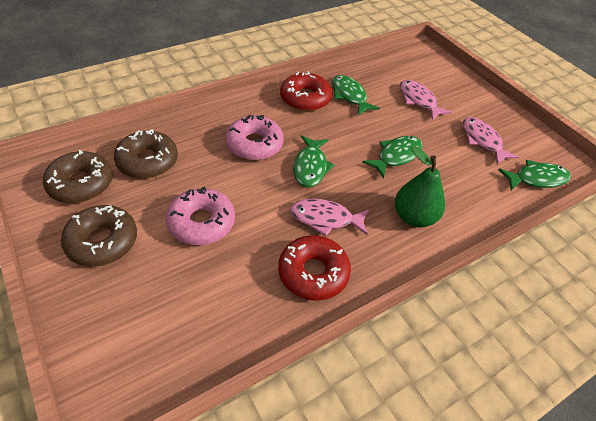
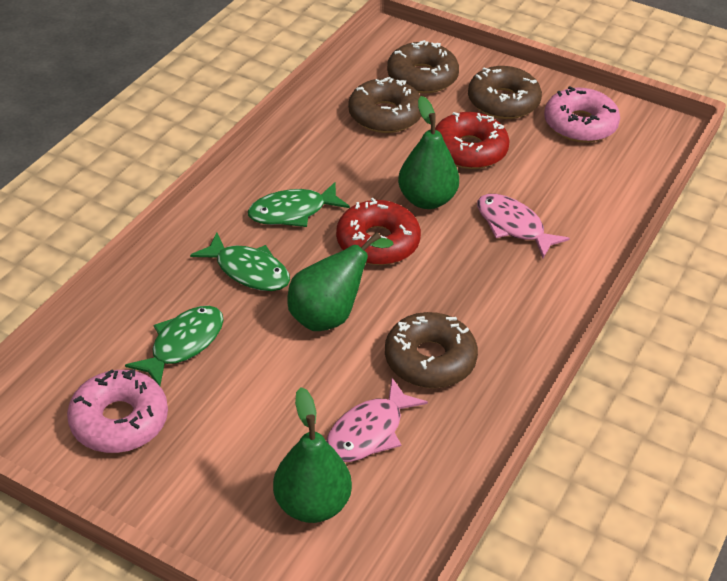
brown donut: [43,150,113,203] [61,205,137,267] [114,129,178,179] = 3 -> [348,77,421,133] [385,312,478,388] [387,40,459,94] [468,66,542,119] = 4
green fish: [293,135,335,187] [332,75,380,116] [362,136,423,179] [498,160,571,190] = 4 -> [125,306,224,386] [190,232,290,291] [248,182,350,227] = 3
green pear: [395,145,445,227] = 1 -> [273,387,352,523] [287,232,393,331] [398,96,459,209] = 3
pink fish: [290,198,370,237] [400,80,452,120] [463,117,519,165] = 3 -> [326,378,428,462] [477,194,570,258] = 2

